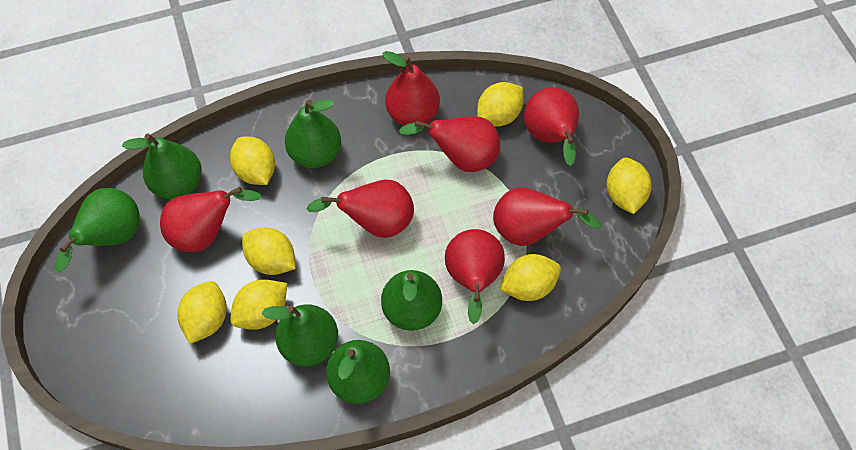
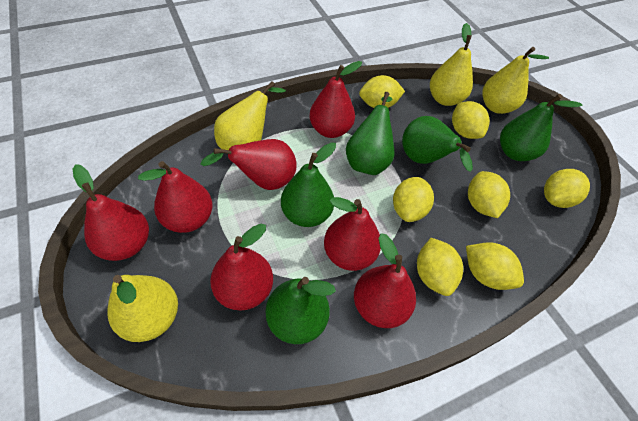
green pear: [55,188,140,272] [122,133,202,199] [262,304,338,366] [285,99,341,168] [326,340,390,404] [381,270,442,331] = 6 -> [266,277,336,344] [281,142,336,227] [346,92,394,175] [402,116,473,172] [500,94,582,161] = 5
yellow pear: none = 0 -> [107,275,178,342] [214,81,286,150] [430,23,473,106] [482,47,549,114] = 4

